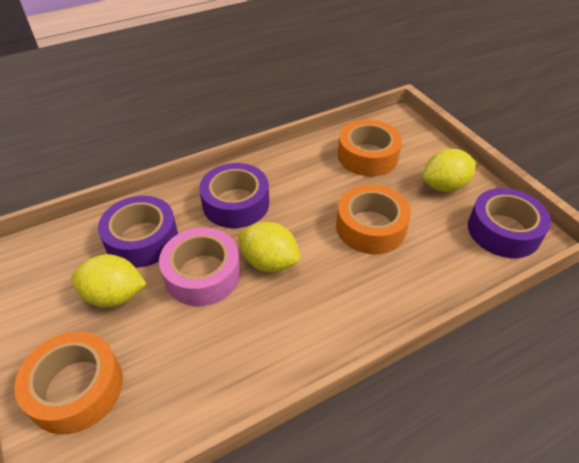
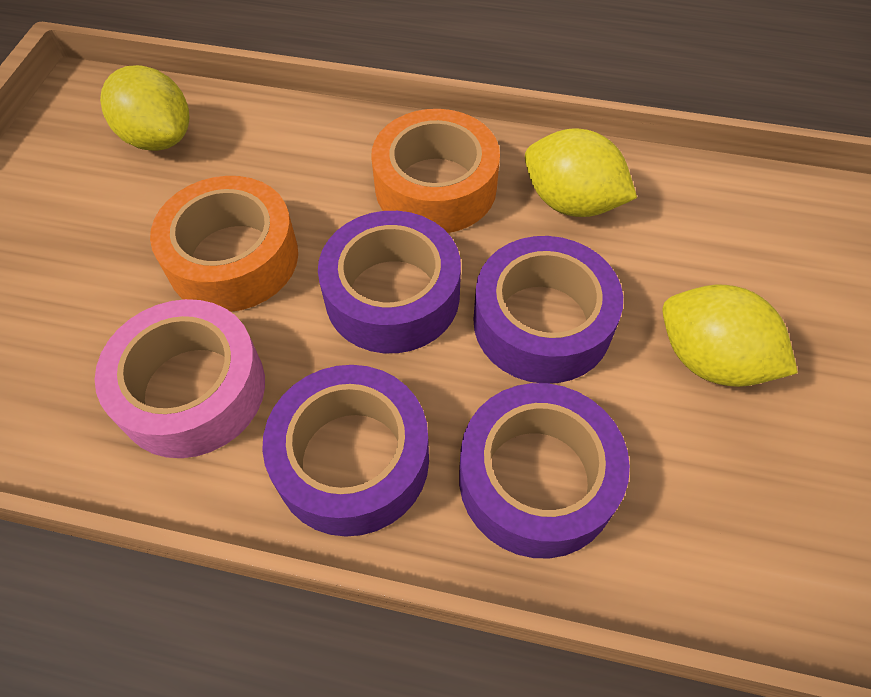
orange tape: [14,331,123,434] [336,185,411,254] [338,120,402,176] = 3 -> [150,176,298,312] [371,109,500,233] = 2
purple tape: [98,196,178,268] [199,163,269,228] [468,188,551,258] = 3 -> [262,365,429,537] [318,211,461,353] [459,383,630,558] [473,236,623,384] = 4

